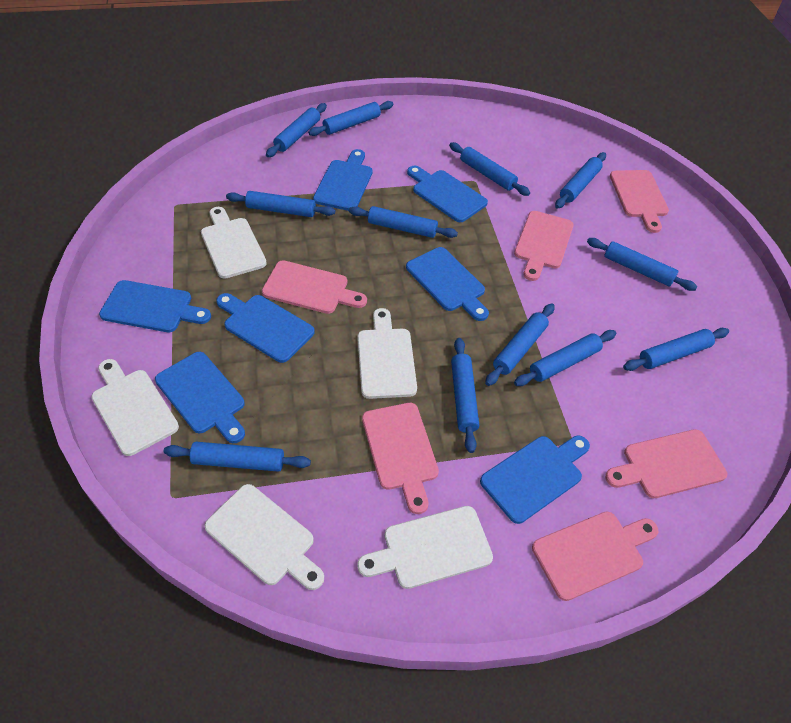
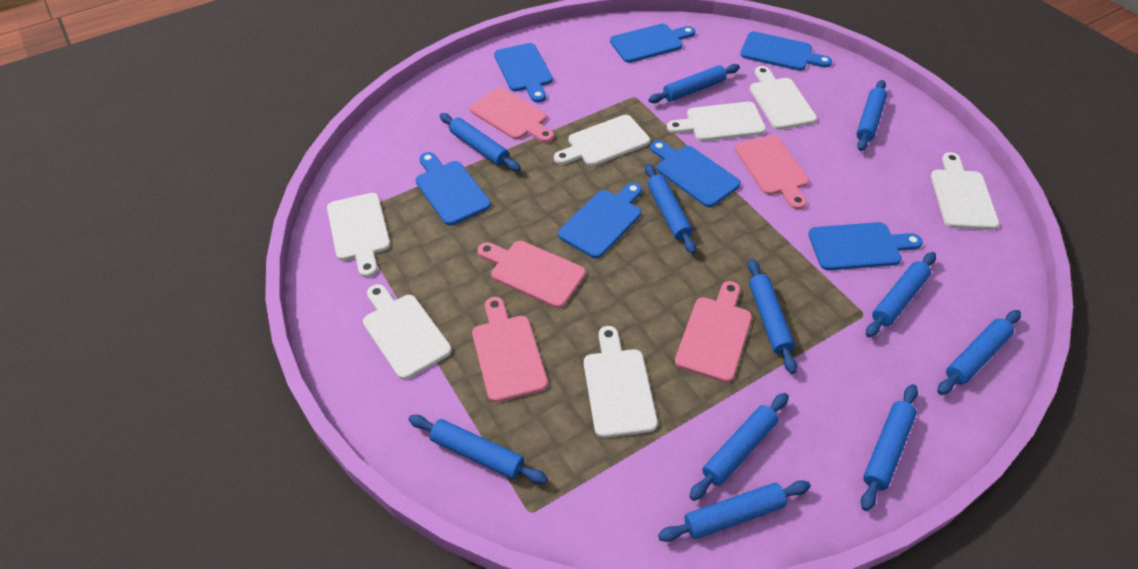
blue rolling pin: [164,442,311,472] [226,191,335,217] [266,103,327,157] [308,101,393,136] [349,206,458,238] [449,142,530,196] [451,338,479,453] [485,303,555,386] [514,330,616,386] [555,152,606,209] [587,238,697,291] [623,328,729,371] = 12 -> [409,415,548,484] [439,113,521,171] [645,164,696,254] [648,64,740,103] [658,480,811,542] [689,393,789,501] [748,259,797,374] [856,80,887,151] [861,384,918,511] [866,252,936,337] [937,310,1021,395] = 11
pink cutting board: [262,260,367,314] [362,403,439,514] [514,211,574,281] [532,511,658,601] [605,429,727,498] [610,170,669,233] = 6 -> [470,87,554,143] [472,297,548,402] [478,241,586,308] [675,281,752,383] [735,135,809,210] = 5
white cutting board: [91,359,179,456] [201,207,267,279] [204,484,324,590] [357,506,493,589] [358,308,417,399] = 5 -> [327,193,390,277] [363,284,452,380] [554,115,650,166] [584,326,658,438] [667,102,766,141] [750,66,817,130] [931,152,999,230] = 7

